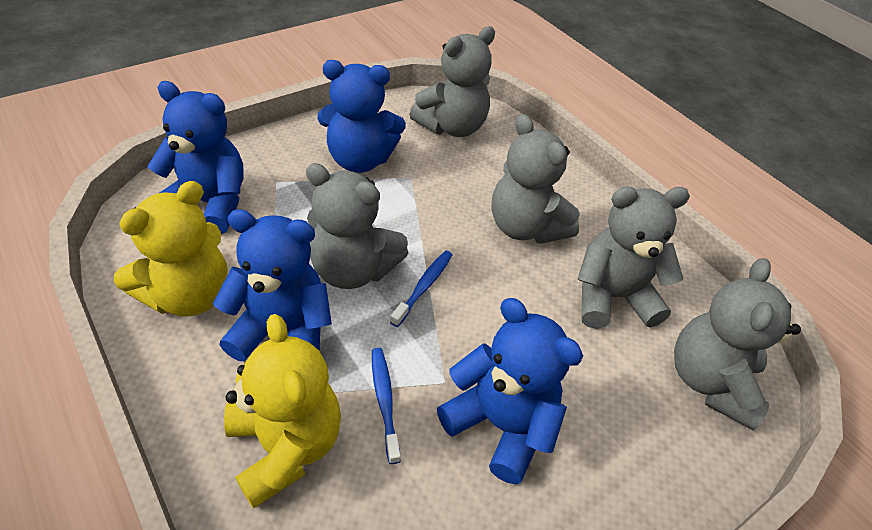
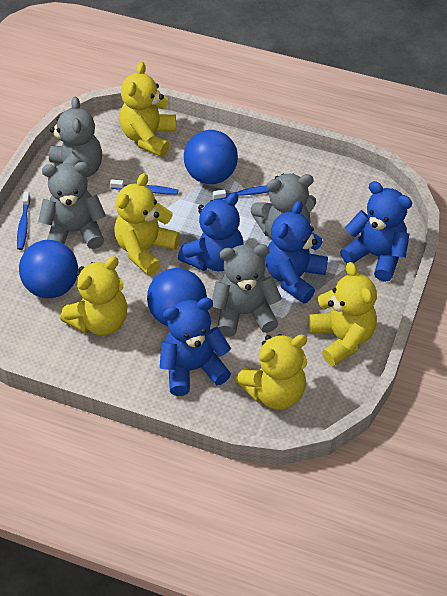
blue ball: none = 0 -> [19,240,78,298] [147,268,207,326] [184,130,238,184] = 3
blue toothbrush: [372,348,401,464] [390,251,452,327] = 2 -> [17,192,30,250] [110,179,178,195] [213,185,269,200] = 3
grey teddy bear: [306,163,408,289] [409,26,495,137] [491,114,580,244] [578,187,690,329] [674,258,801,430] = 5 -> [38,162,106,249] [49,96,102,177] [212,244,282,337] [251,173,316,239] = 4
yellow teddy bear: [114,181,228,316] [224,314,341,509] = 2 -> [60,256,128,335] [114,173,180,275] [120,62,176,157] [235,334,307,410] [308,262,377,366] = 5

